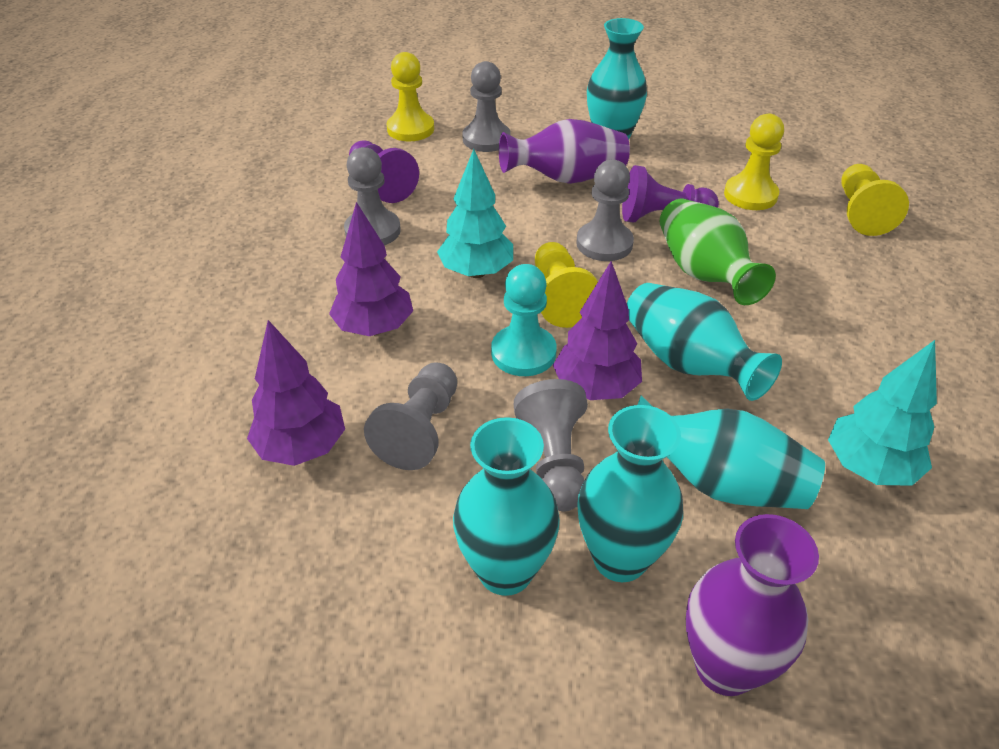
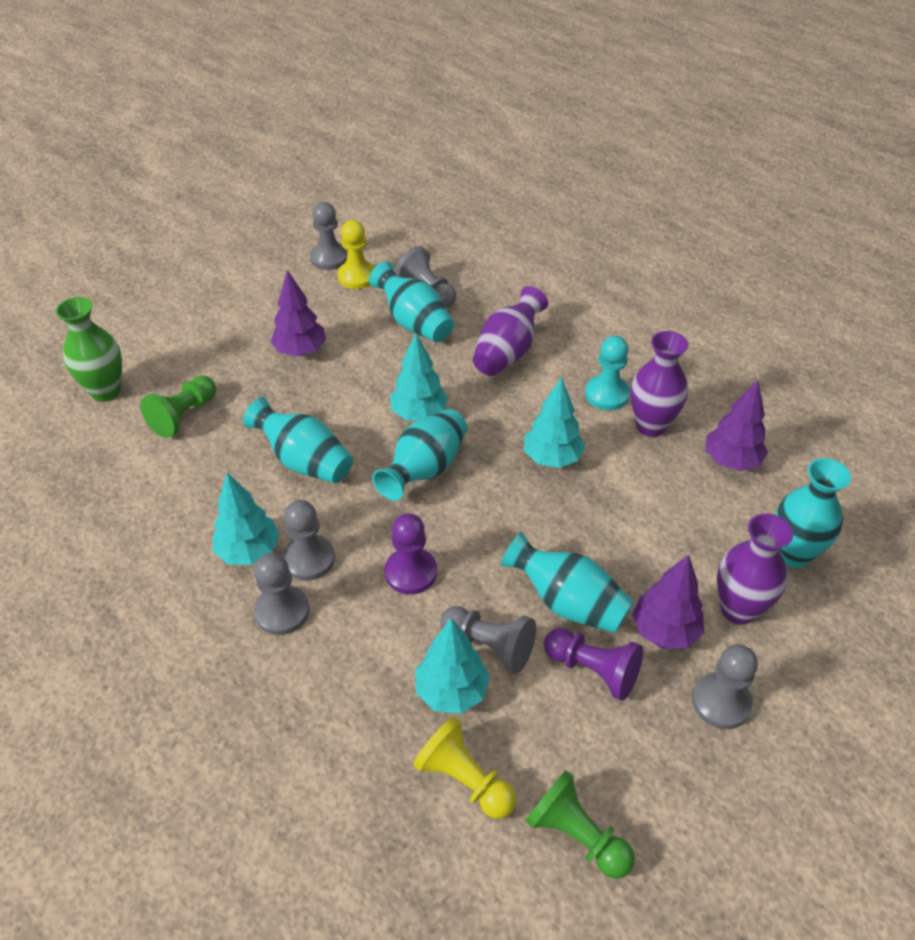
green pawn: none = 0 -> [140,375,216,438] [525,770,635,879] = 2
grey pawn: [344,147,401,245] [364,362,457,470] [462,61,511,152] [514,379,588,511] [576,160,634,261] = 5 -> [254,553,309,635] [282,500,335,581] [310,202,348,270] [395,246,457,307] [440,606,536,674] [692,644,758,729] = 6
purple vase: [499,119,630,184] [686,514,819,696] = 2 -> [473,286,548,376] [630,331,688,437] [717,513,793,625] = 3
turquoise tree: [437,149,513,278] [828,340,937,486] = 2 -> [213,473,280,565] [390,333,448,421] [415,618,490,714] [524,377,585,468] = 4
yellow pawn: [387,52,434,141] [535,242,598,328] [724,114,784,210] [841,164,909,236] = 4 -> [337,220,375,289] [413,717,517,819] = 2

